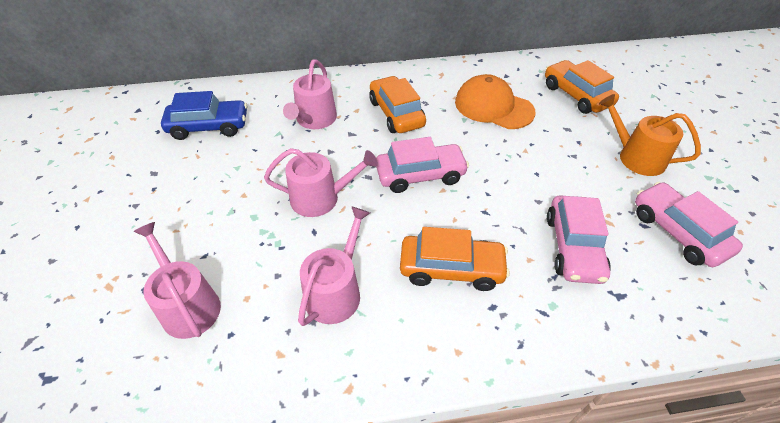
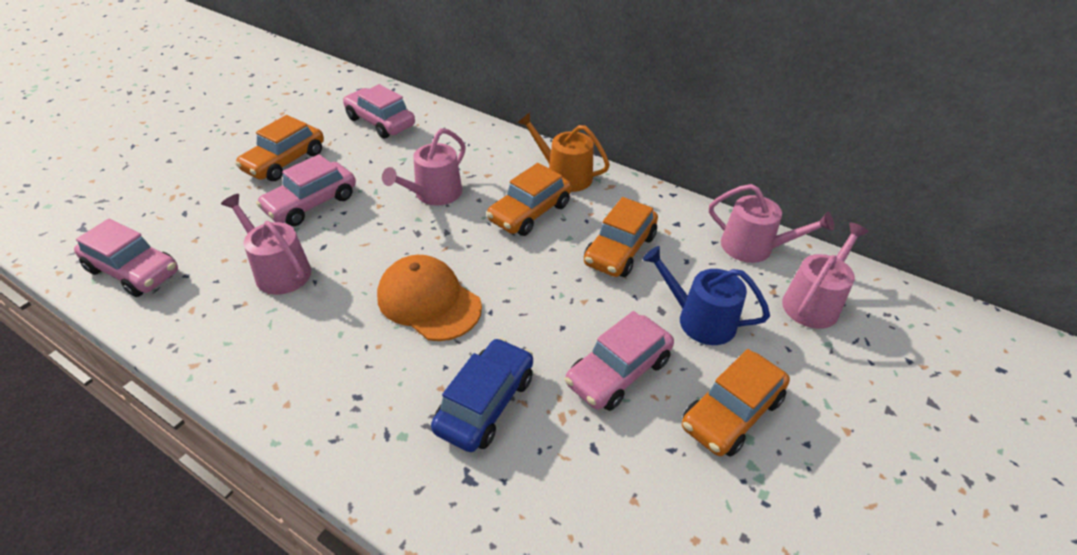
blue watering can: none = 0 -> [643,246,770,345] = 1
orange car: [369,76,426,133] [400,227,510,291] [545,60,619,114] = 3 -> [235,115,324,181] [486,163,572,236] [584,197,658,277] [682,349,790,457] = 4
pink car: [376,137,469,193] [547,196,611,284] [635,182,743,267] = 3 -> [74,219,178,297] [256,154,356,226] [343,84,415,138] [565,311,674,411] = 4

